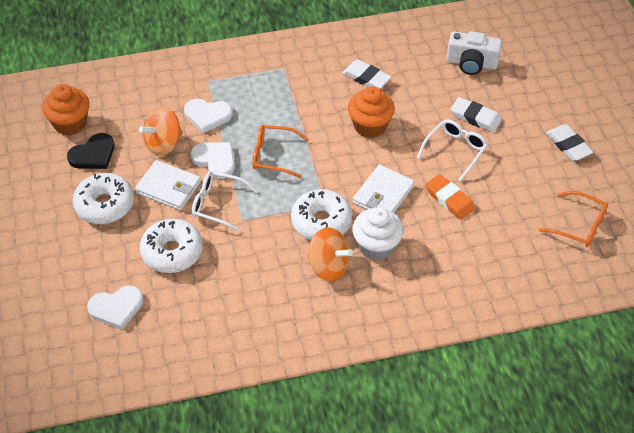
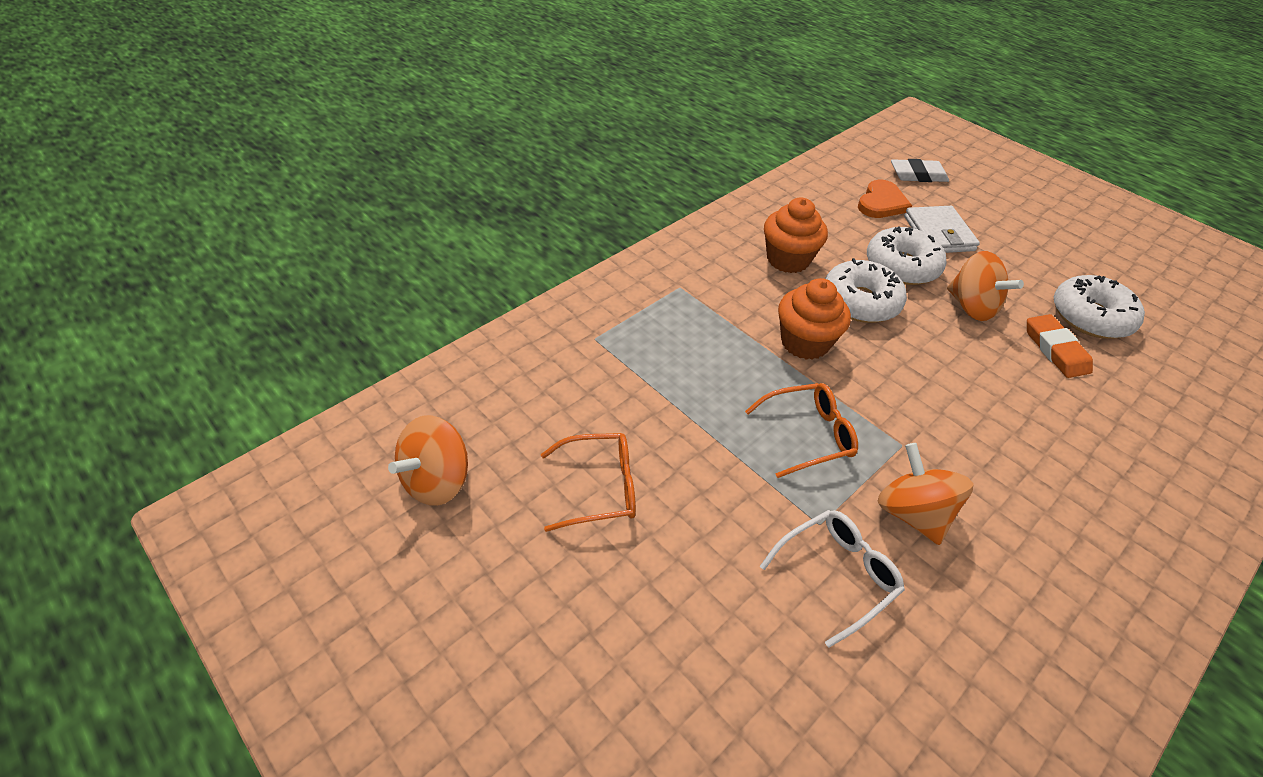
black heart: [67,133,114,169] = 1 -> none = 0
orange heart: none = 0 -> [858,180,912,218] = 1
orange spinning top: [139,106,183,156] [307,228,353,281] = 2 -> [388,415,468,506] [878,443,974,545] [947,251,1024,321] = 3
white camera: [447,31,502,75] = 1 -> none = 0
white cupcake: [352,207,404,261] = 1 -> none = 0
white eraser: [342,60,391,89] [451,97,502,132] [546,124,593,161] = 3 -> [891,159,949,182] = 1
white glasses: [191,171,258,232] [417,119,488,182] = 2 -> [760,510,905,648] = 1
white heart: [87,285,143,330] [184,99,233,133] [190,142,235,179] = 3 -> none = 0
white wallet: [135,160,201,210] [353,164,415,213] = 2 -> [904,206,980,253] = 1

